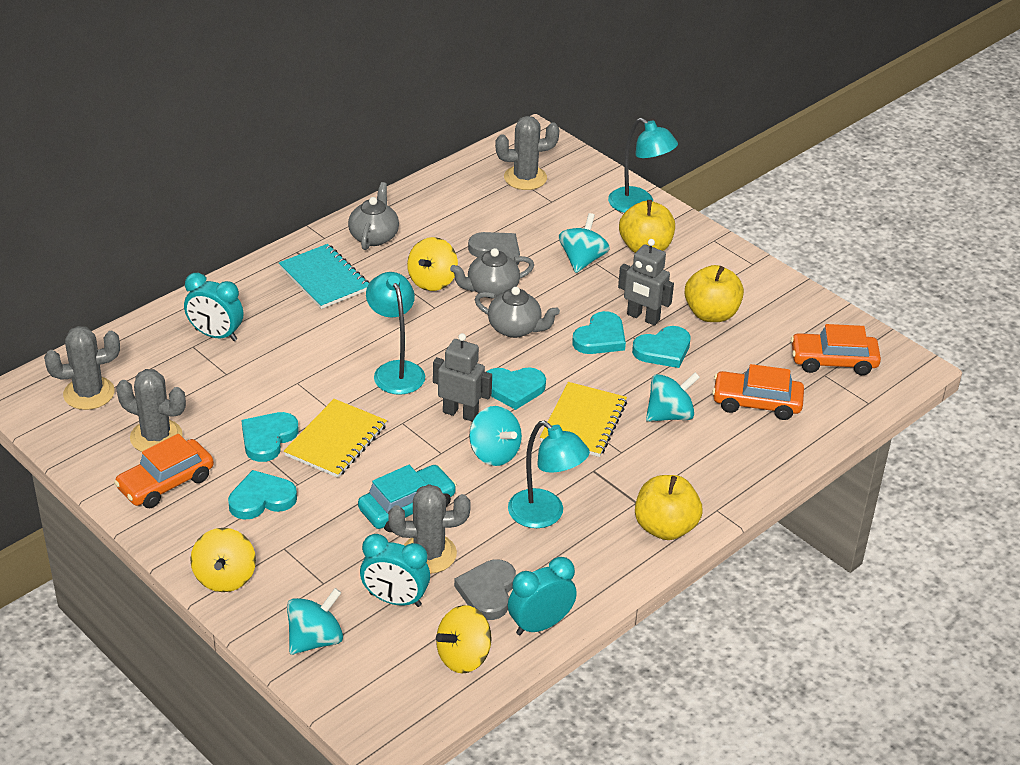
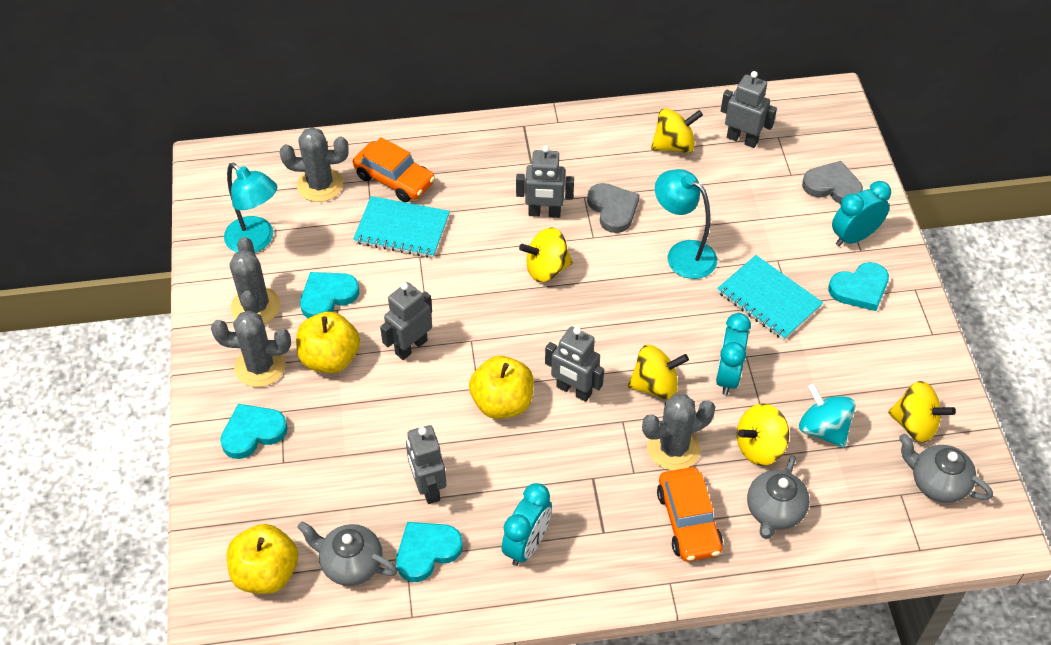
grey robot: [433,333,492,422] [618,239,674,326] = 2 -> [380,282,432,360] [406,425,446,504] [516,145,574,218] [545,326,604,402] [721,71,777,148] = 5
orange car: [114,434,214,508] [712,364,804,420] [791,324,881,375] = 3 -> [353,137,435,202] [657,467,723,562] = 2
turquoise car: [358,465,457,532] = 1 -> none = 0
turquoise heart: [228,470,297,520] [241,412,299,462] [486,368,546,410] [572,311,626,354] [632,326,691,368] = 5 -> [220,404,288,459] [300,272,359,318] [396,522,463,582] [828,262,889,311] = 4
turquoise lamp: [366,272,425,395] [508,421,590,528] [608,118,678,213] = 3 -> [224,163,277,253] [655,169,717,279] = 2
turquoise notebook: [279,244,369,309] = 1 -> [353,196,450,258] [717,255,823,340] = 2
turquoise spinning top: [287,588,343,655] [469,406,522,466] [559,213,610,273] [646,372,700,422] = 4 -> [799,383,856,448] = 1
yellow notebook: [284,399,387,478] [540,382,627,457] = 2 -> none = 0
yellow spinning top: [190,528,256,592] [407,237,458,291] [436,605,491,674] = 3 -> [519,227,573,282] [628,345,689,400] [651,108,703,153] [737,404,789,466] [888,381,956,442] = 5

